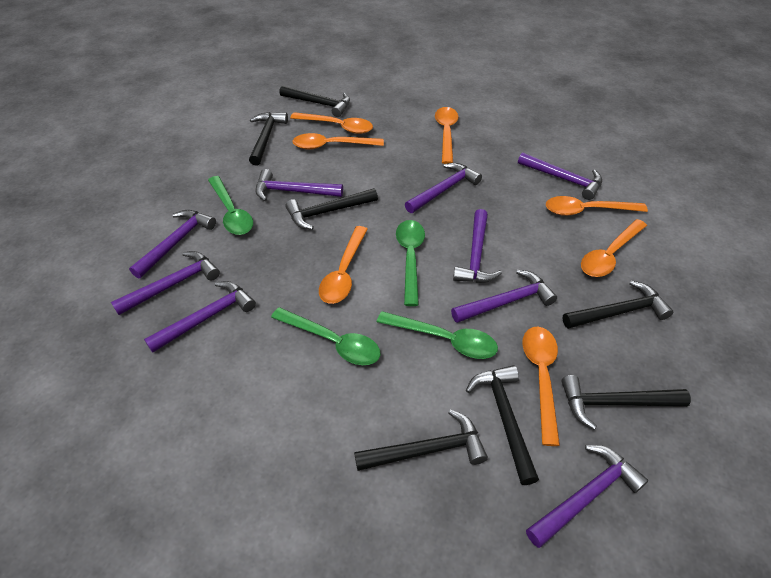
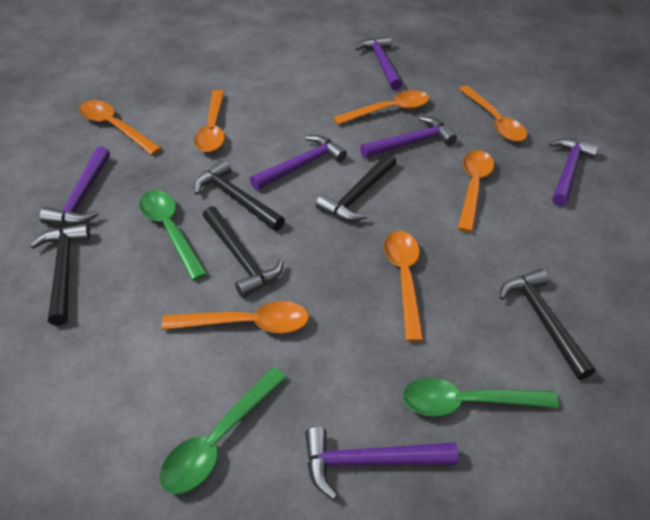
black hammer: [249,112,288,166] [280,85,350,117] [285,188,378,230] [354,410,488,471] [466,365,539,485] [561,375,691,430] [563,281,673,329] = 7 -> [30,223,90,326] [194,160,285,231] [203,206,284,298] [316,153,397,222] [499,269,595,380] = 5
green spoon: [208,176,253,235] [271,307,381,365] [377,311,498,359] [396,220,425,306] = 4 -> [139,190,207,280] [159,367,287,494] [402,378,559,417] = 3
purple hammer: [111,251,220,315] [129,210,216,278] [144,281,256,353] [255,169,343,201] [405,163,482,213] [451,270,557,323] [453,209,502,283] [518,152,602,200] [526,445,648,548] = 9 -> [40,146,110,225] [250,135,347,190] [305,427,458,500] [355,36,402,90] [360,117,457,158] [549,138,599,206] = 6

